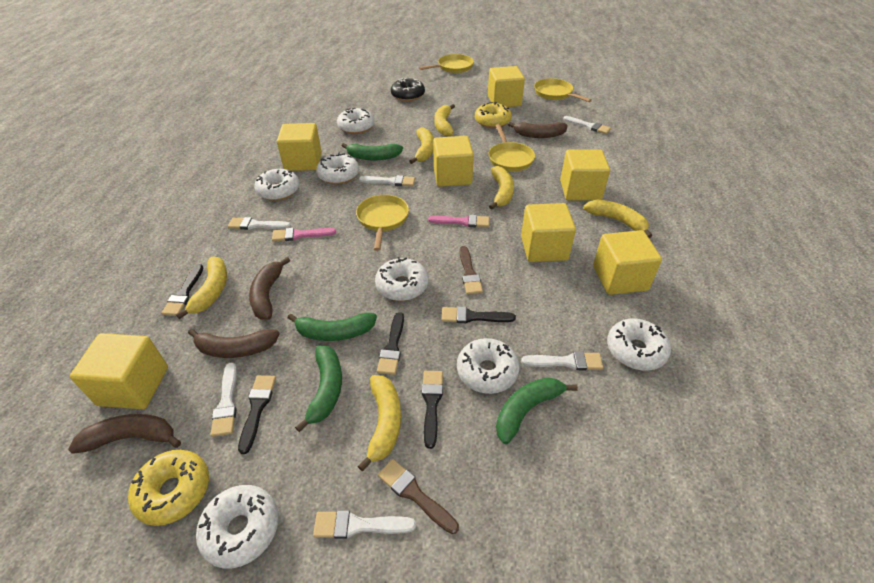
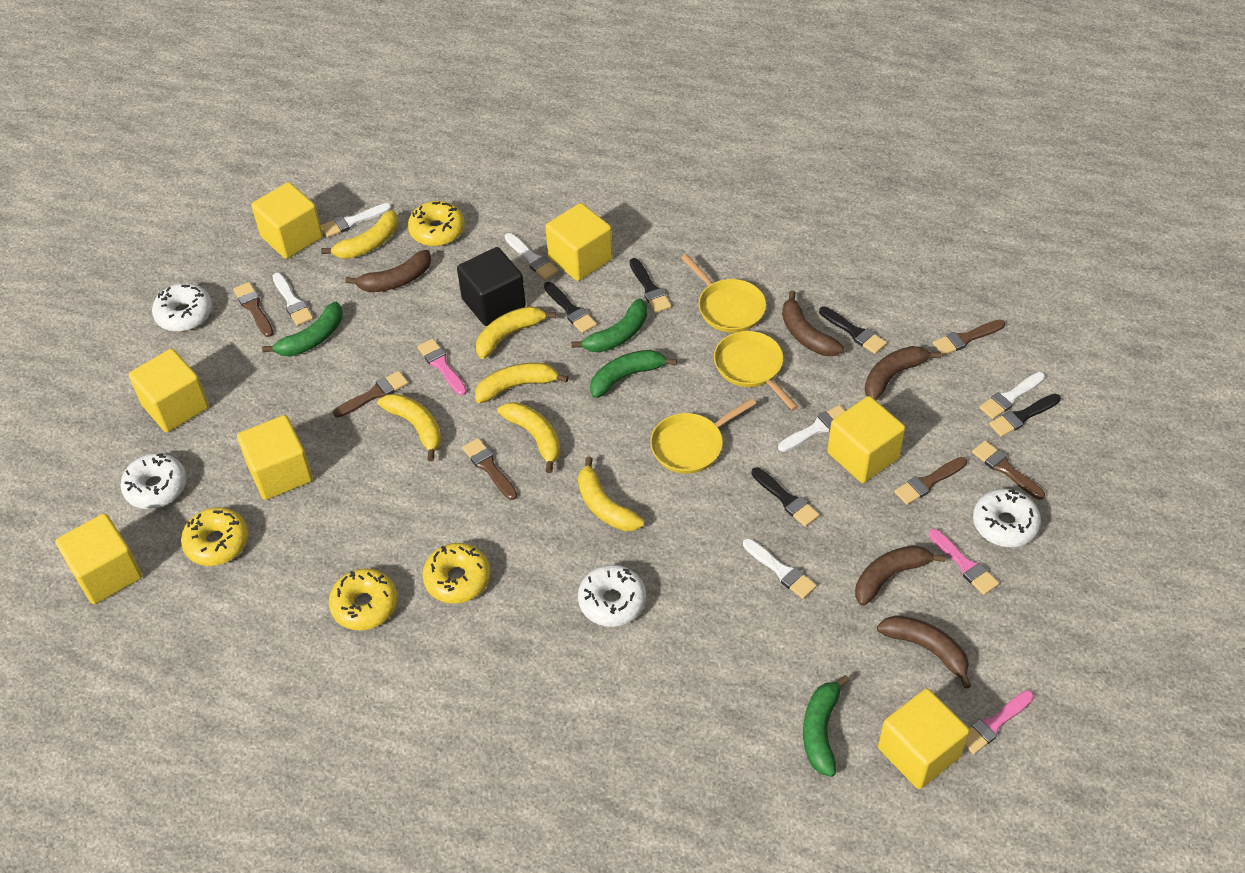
black cube: none = 0 -> [457,247,526,326] = 1
black donut: [391,78,425,101] = 1 -> none = 0
brown banana: [68,414,181,454] [188,329,280,358] [249,257,290,320] [508,122,568,138] = 4 -> [345,250,431,292] [782,290,844,356] [855,545,945,606] [865,346,941,400] [877,615,971,689] = 5
brown brush: [378,459,459,534] [459,246,483,295] = 2 -> [233,282,273,337] [333,371,408,417] [462,438,517,500] [894,457,967,505] [933,319,1005,356] [972,441,1045,500] = 6
pink brush: [272,228,336,242] [428,215,490,227] = 2 -> [417,339,467,396] [928,529,999,595] [965,690,1034,754] = 3
white donut: [196,485,279,568] [254,169,300,201] [316,152,359,184] [337,108,375,134] [375,257,429,301] [457,338,520,394] [607,319,671,371] = 7 -> [120,453,187,509] [152,283,212,332] [578,565,646,627] [973,489,1041,547] = 4
yellow donut: [128,450,209,526] [475,102,512,128] = 2 -> [181,507,249,566] [329,568,398,630] [408,201,465,246] [422,543,490,604] = 4
yellow pan: [356,195,409,251] [419,54,474,73] [488,124,535,171] [534,78,592,102] = 4 -> [650,398,756,474] [681,254,766,333] [714,331,799,411] = 3

